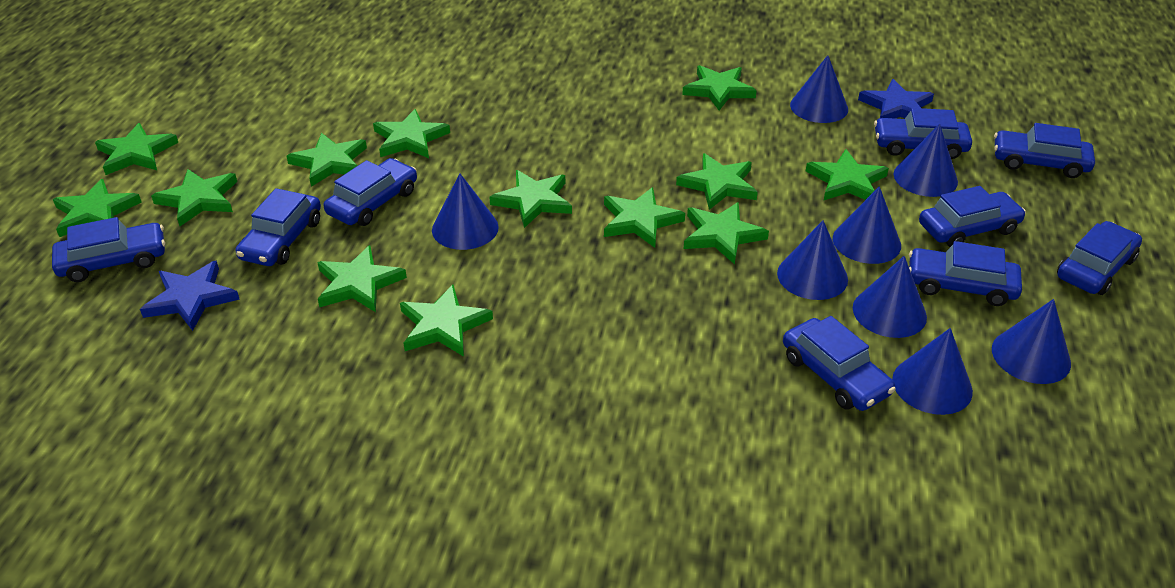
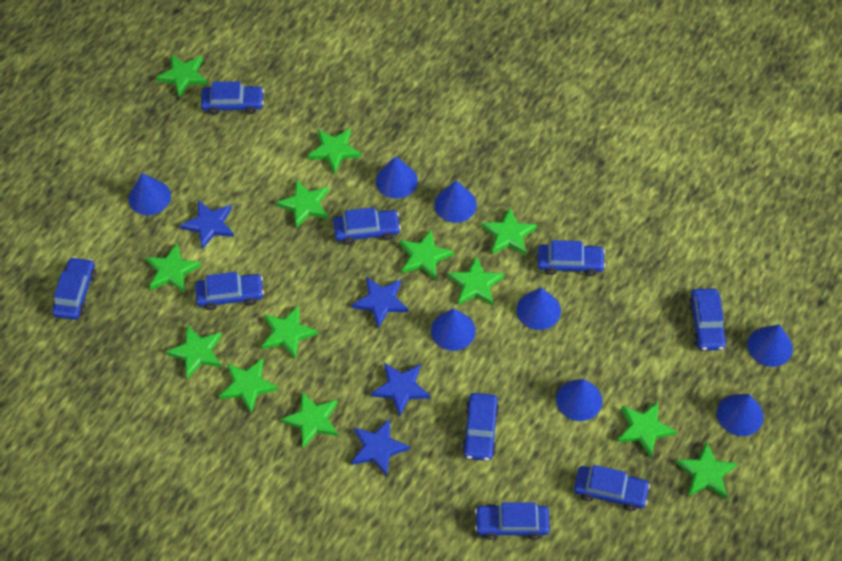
blue star: [140,261,240,331] [858,79,934,119] = 2 -> [180,200,234,249] [351,418,410,477] [352,277,409,328] [371,363,430,416] = 4

